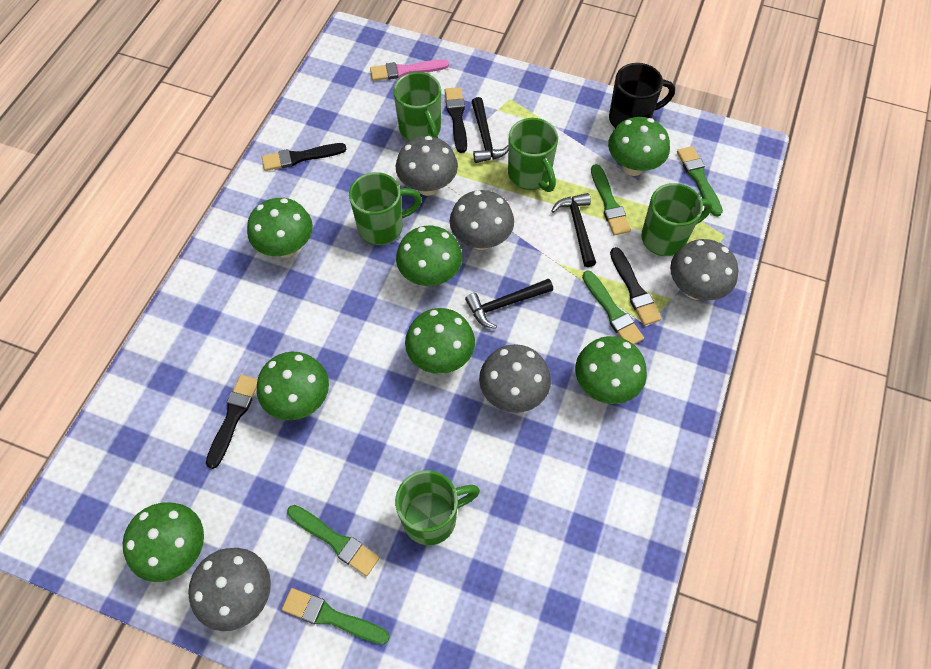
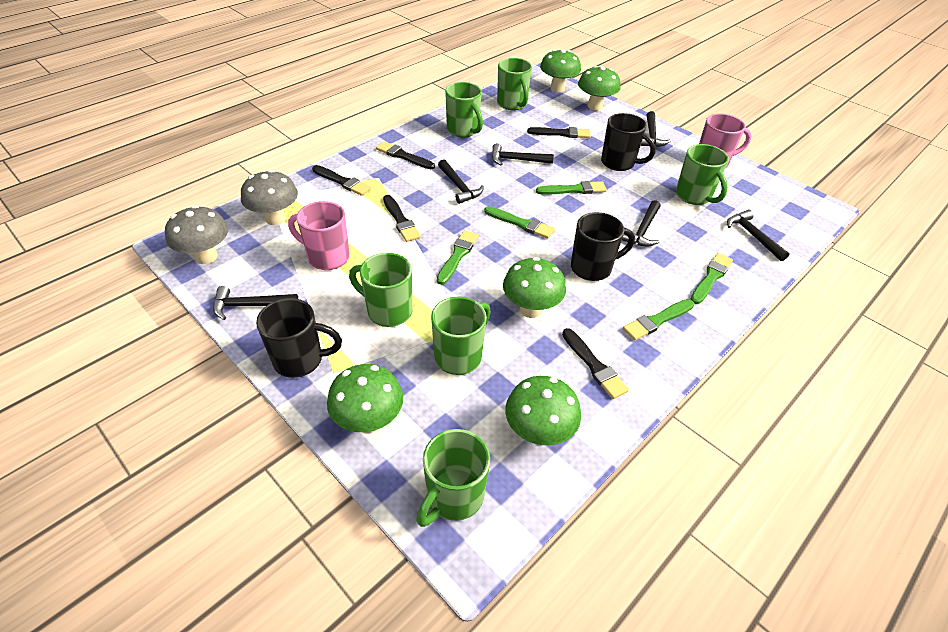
black brush: [206,375,258,469] [262,143,347,171] [445,87,467,153] [610,247,661,326] = 4 -> [312,165,371,196] [376,141,435,169] [383,195,421,242] [527,127,590,138] [562,328,629,399] = 5
black hammer: [465,278,553,329] [472,97,509,163] [551,193,596,267] = 3 -> [213,286,298,320] [438,159,484,204] [492,143,554,165] [622,200,660,247] [641,111,671,147] [727,210,790,261] = 6
black mug: [609,63,675,128] = 1 -> [256,298,342,378] [571,212,635,281] [601,113,656,171] = 3
green mug: [349,172,422,245] [393,72,441,141] [395,470,480,546] [508,118,558,192] [641,183,713,256] = 5 -> [349,253,412,327] [416,429,490,527] [431,296,491,375] [445,82,483,138] [497,58,532,110] [676,144,729,205] = 6
green mushroom: [123,502,204,582] [247,198,313,258] [257,352,329,420] [396,226,462,286] [405,308,475,374] [575,336,647,404] [608,117,670,176] = 7 -> [327,364,403,433] [503,257,566,318] [505,376,581,445] [540,49,581,92] [578,66,621,111] = 5
grey mushroom: [188,548,271,631] [396,136,458,196] [450,190,514,250] [479,344,551,413] [670,239,738,300] = 5 -> [165,205,228,264] [241,170,298,225] = 2
pink brush: [370,59,449,81] = 1 -> none = 0
pink mug: none = 0 -> [288,201,350,270] [699,113,752,168] = 2

